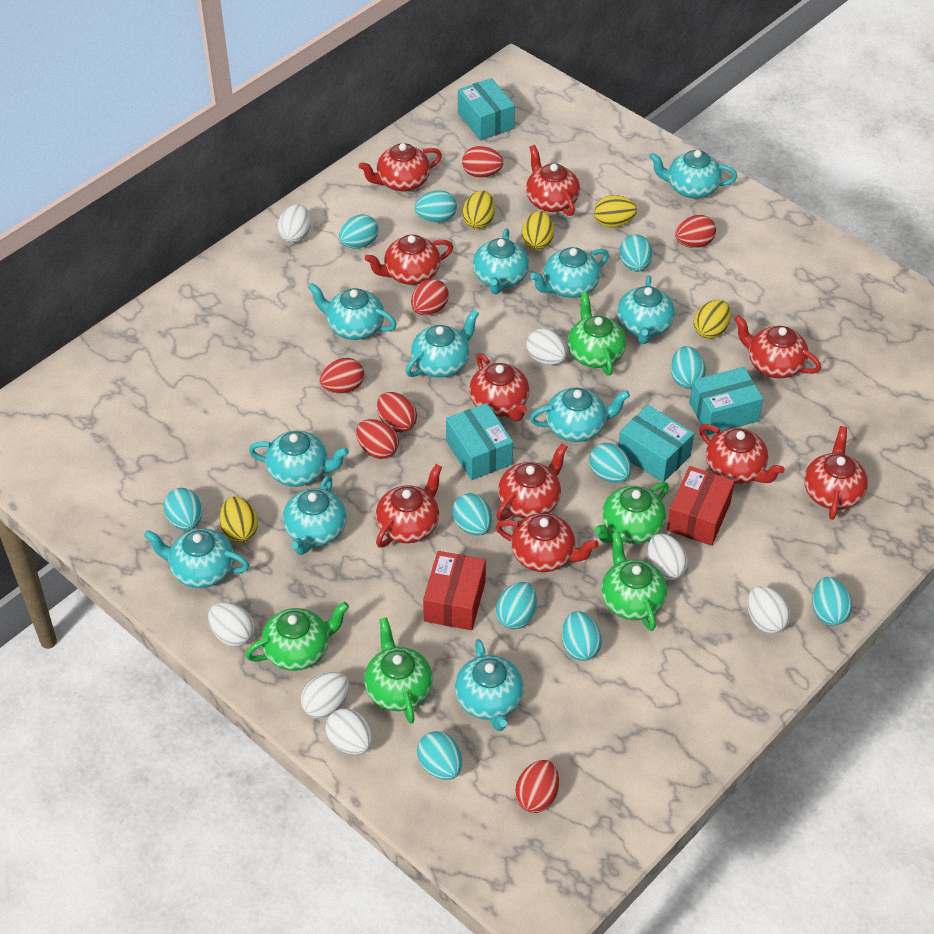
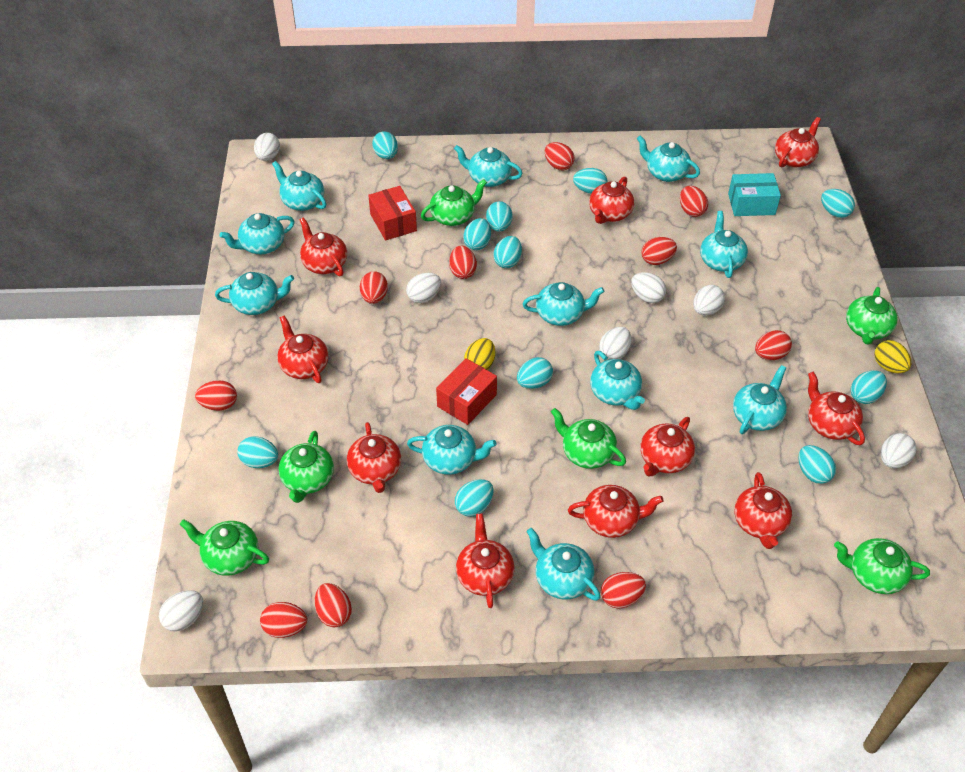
green teapot: [245,602,349,671] [364,617,433,723] [568,291,626,375] [595,482,669,544] [601,532,667,631] = 5 -> [179,519,269,576] [278,431,334,503] [421,179,487,226] [551,408,626,469] [834,538,930,594] [846,287,898,345] = 6
red egg: [320,358,364,393] [356,419,399,459] [377,392,417,433] [411,279,449,315] [462,146,503,177] [515,760,559,813] [675,215,716,248] = 7 -> [195,380,237,411] [260,602,307,638] [315,583,352,627] [360,271,388,304] [449,246,477,279] [545,142,574,171] [601,572,646,609] [641,237,677,265] [680,186,708,217] [755,330,792,360] = 10
turquoise box: [446,403,513,480] [458,78,515,140] [618,405,694,482] [689,367,763,435] = 4 -> [728,173,781,216] = 1
yellow egg: [220,496,258,542] [463,191,495,229] [522,211,554,250] [594,195,637,228] [694,300,731,339] = 5 -> [464,338,495,370] [875,340,911,373] = 2

